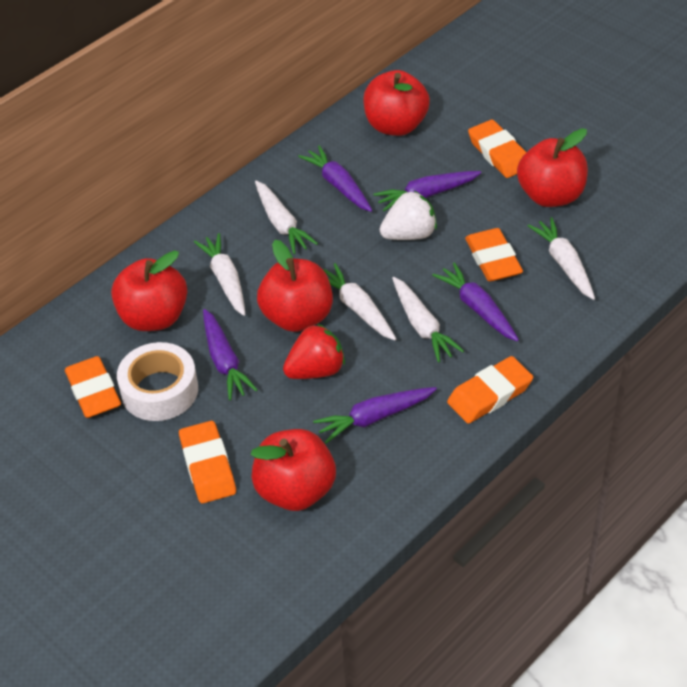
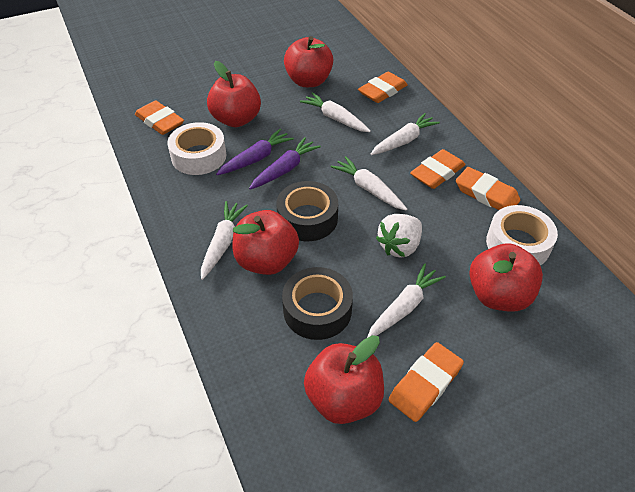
black tape: none = 0 -> [276,181,338,241] [282,267,353,340] = 2
purple carrot: [203,309,258,400] [298,145,372,212] [313,387,437,444] [374,171,481,211] [432,262,519,341] = 5 -> [216,129,294,175] [249,137,321,190] = 2
red strawberry: [283,324,345,379] = 1 -> none = 0
white tape: [117,342,198,421] = 1 -> [167,122,227,175] [486,205,558,265] = 2

